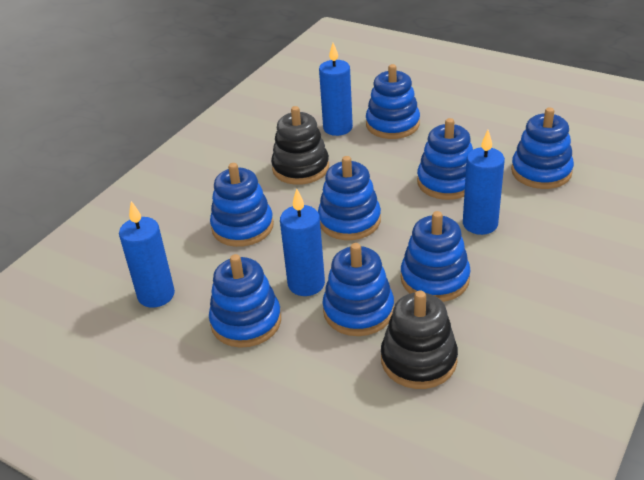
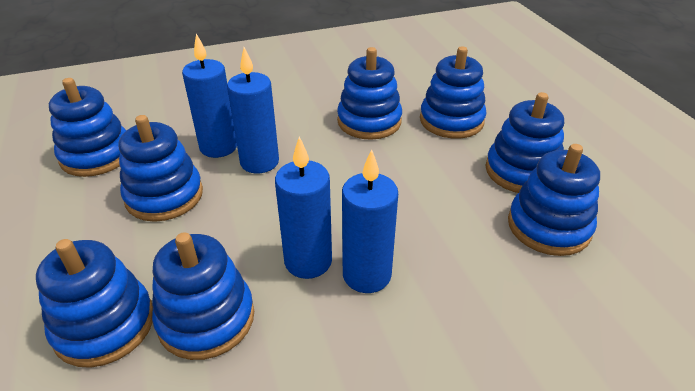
black stacking toy: [271,106,329,185] [381,290,458,389] = 2 -> none = 0

